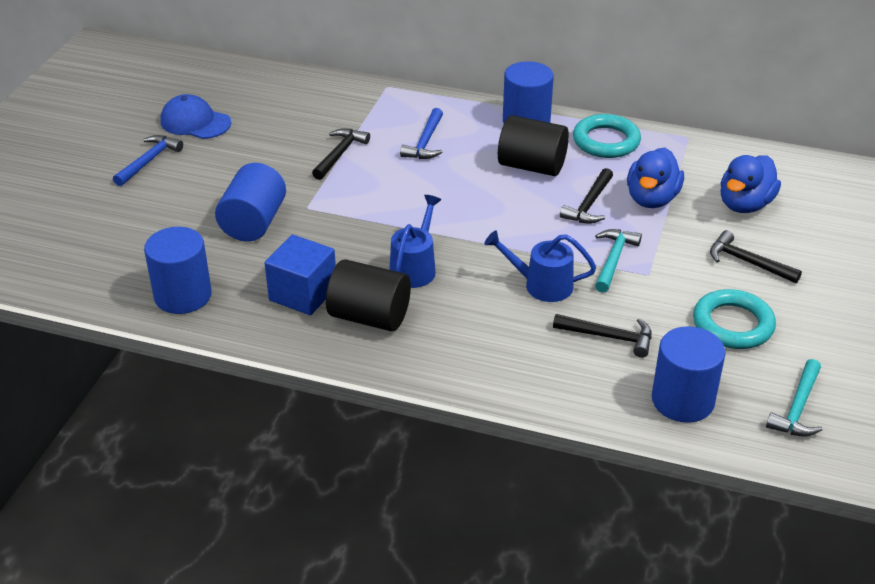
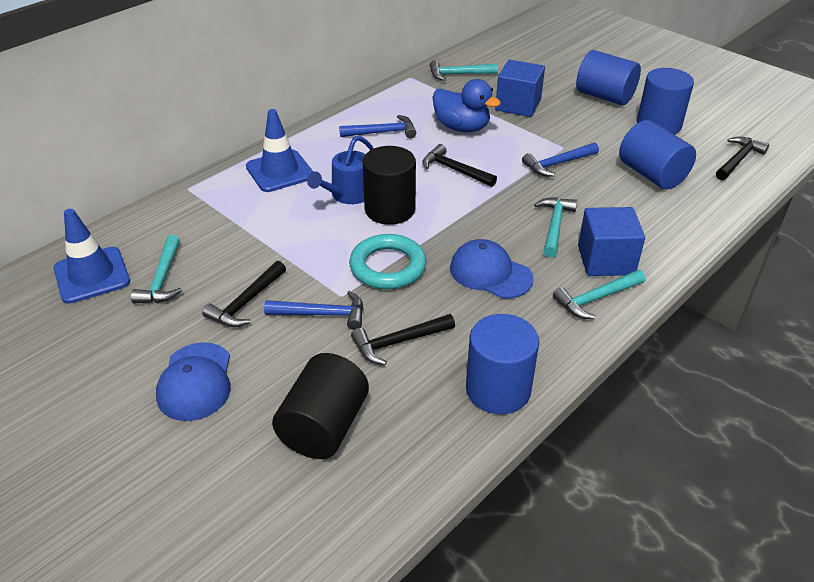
blue cap: [161,94,231,139] = 1 -> [156,342,231,421] [450,239,534,299] = 2
blue cube: [265,235,336,315] = 1 -> [495,60,545,117] [578,207,645,276] = 2
blue duck: [627,148,684,208] [721,155,781,213] = 2 -> [433,79,501,132] = 1
blue hammer: [113,135,183,186] [400,108,443,159] = 2 -> [264,291,363,330] [339,115,416,138] [522,143,599,177] = 3
blue traffic cone: none = 0 -> [53,209,130,304] [246,109,313,192] = 2
blue watering can: [389,195,441,288] [484,230,596,302] = 2 -> [307,136,374,204] = 1
turquoise hammer: [595,229,642,293] [766,359,822,437] = 2 -> [131,235,182,304] [430,60,498,81] [534,197,577,258] [553,270,645,319] = 4
turquoise ring: [573,114,641,158] [693,289,776,349] = 2 -> [349,234,427,289] = 1

